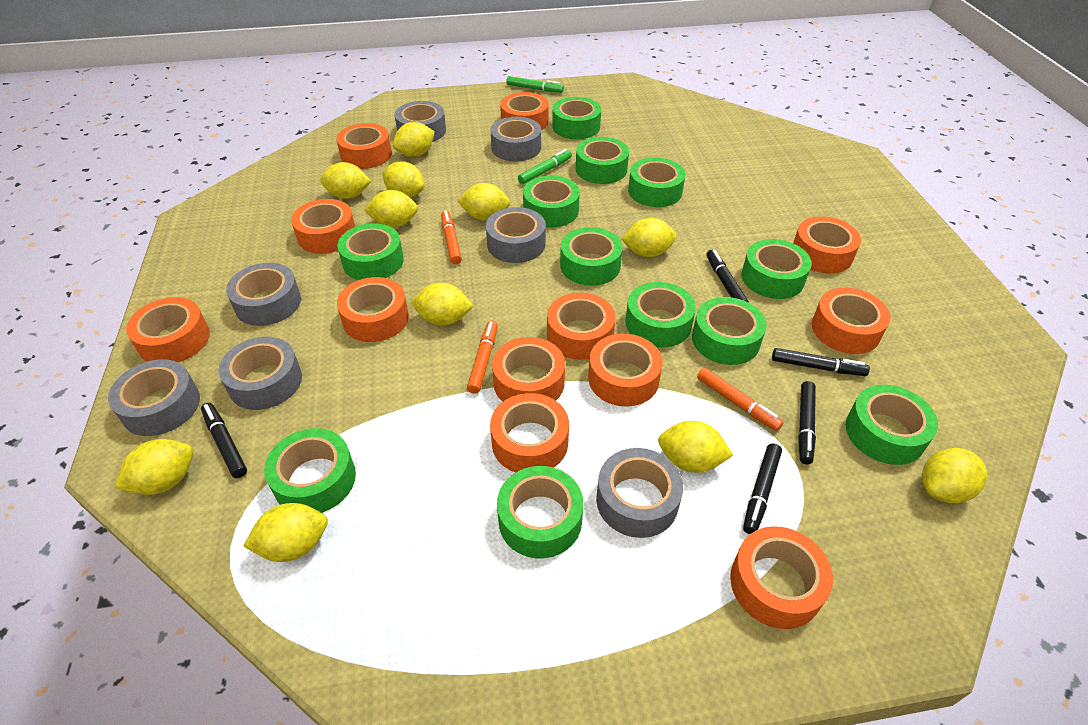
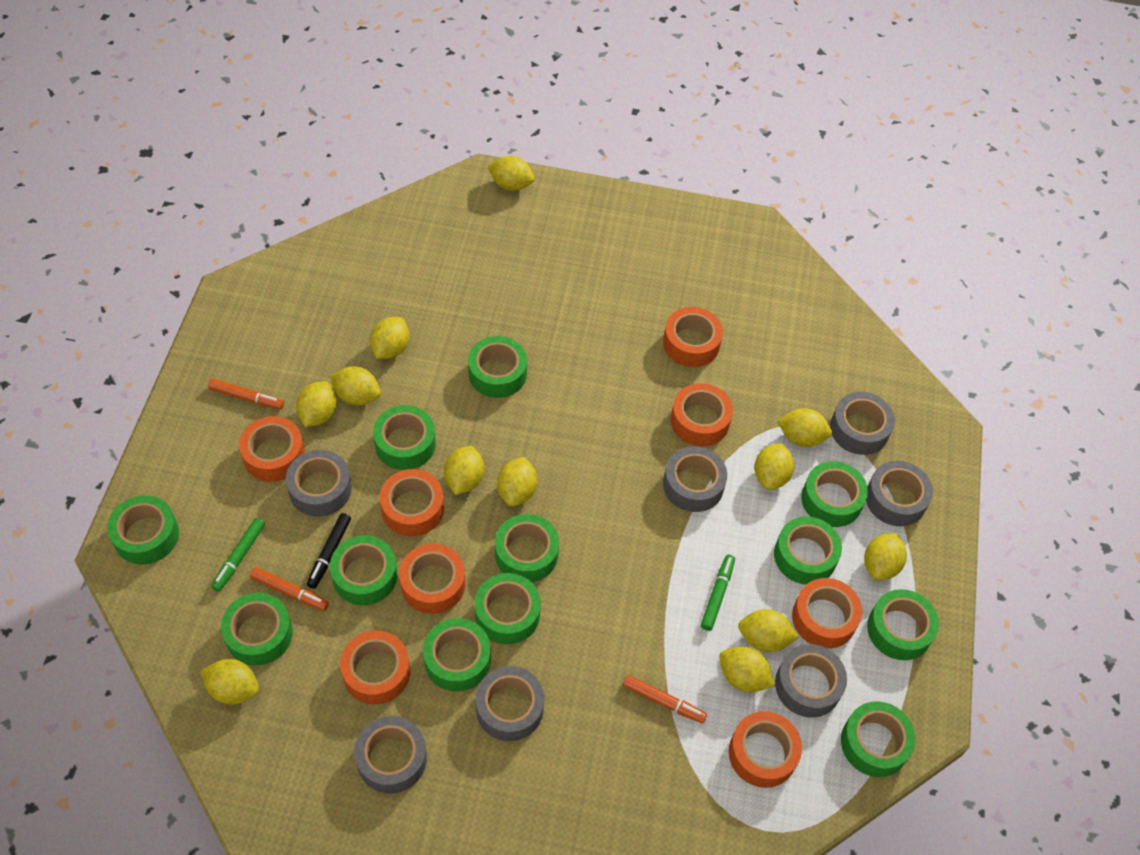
black marker: [201,403,247,478] [706,250,749,303] [743,443,782,534] [772,348,870,376] [798,381,816,464] = 5 -> [307,513,351,589] = 1
orange tape: [126,297,210,362] [291,199,355,254] [336,123,392,169] [337,277,409,342] [490,393,569,472] [492,337,565,401] [500,92,549,130] [547,293,616,360] [588,334,663,406] [730,526,833,629] [793,216,861,273] [812,288,891,354] = 12 -> [239,416,305,482] [340,630,410,704] [380,469,444,536] [399,543,465,614] [663,307,723,367] [671,383,733,446] [729,711,802,788] [792,578,862,649] = 8
yellow lemon: [115,439,193,495] [244,503,328,562] [320,162,371,199] [364,190,418,228] [382,161,425,198] [393,122,435,157] [412,283,473,325] [458,183,510,221] [621,218,677,257] [658,421,733,473] [922,448,987,503] = 11 -> [201,659,259,705] [296,381,337,427] [330,366,381,405] [370,317,409,359] [444,446,484,495] [488,156,534,191] [497,457,537,507] [719,646,775,692] [738,609,799,652] [754,443,794,490] [777,408,832,447] [864,533,907,581] = 12

